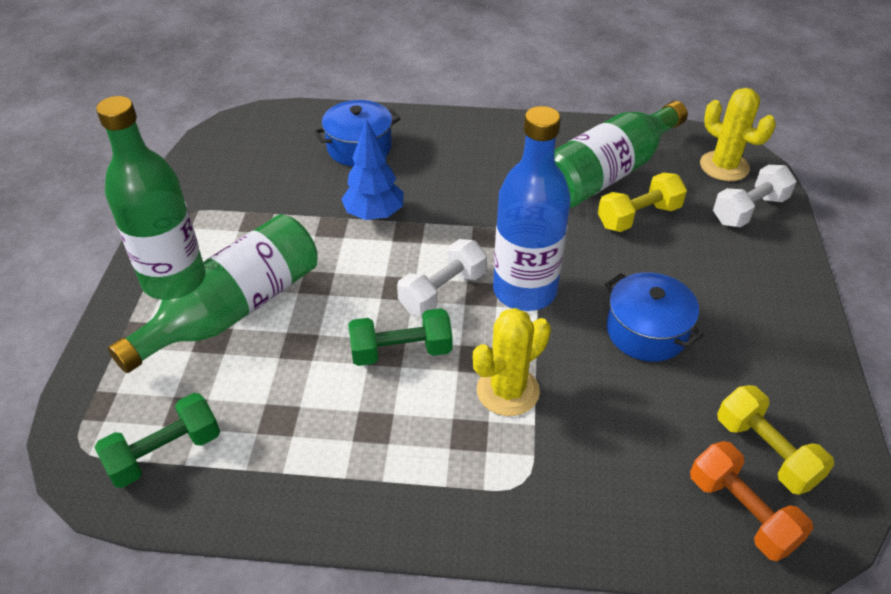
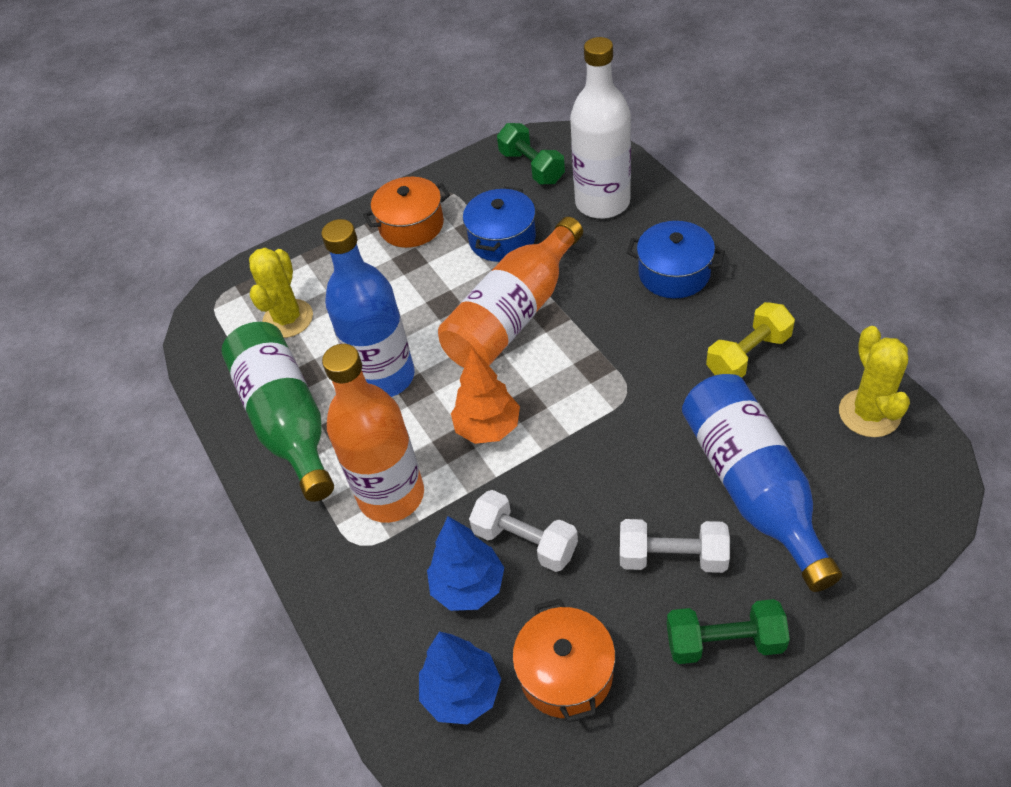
blue bottle: [493,106,571,311] = 1 -> [321,219,415,397] [682,374,842,592] = 2
blue tree: [341,119,404,220] = 1 -> [419,631,501,724] [427,516,504,611] = 2
green bottle: [96,96,203,300] [108,214,318,373] [554,101,688,208] = 3 -> [221,322,334,502] = 1
orange bottle: none = 0 -> [322,344,424,523] [438,217,583,368] = 2
orange dumbbell: [690,441,814,561] = 1 -> none = 0
orange pot: none = 0 -> [363,177,450,248] [512,599,615,723] = 2
orange tree: none = 0 -> [451,348,520,444] = 1
white bottle: none = 0 -> [570,37,631,219] = 1
yellow dumbbell: [598,172,687,232] [717,385,834,495] = 2 -> [706,302,795,377] = 1

